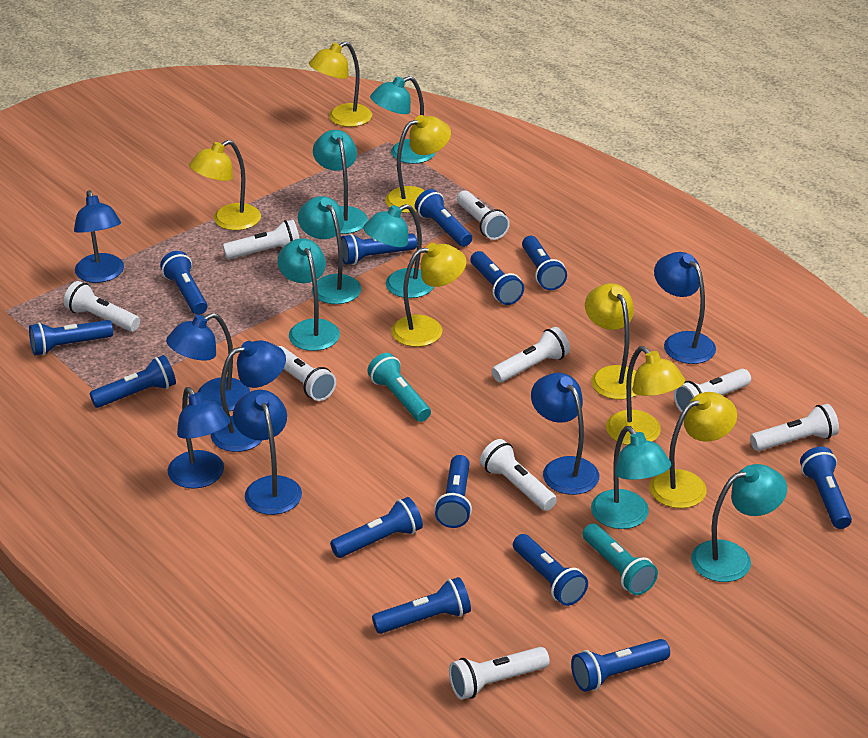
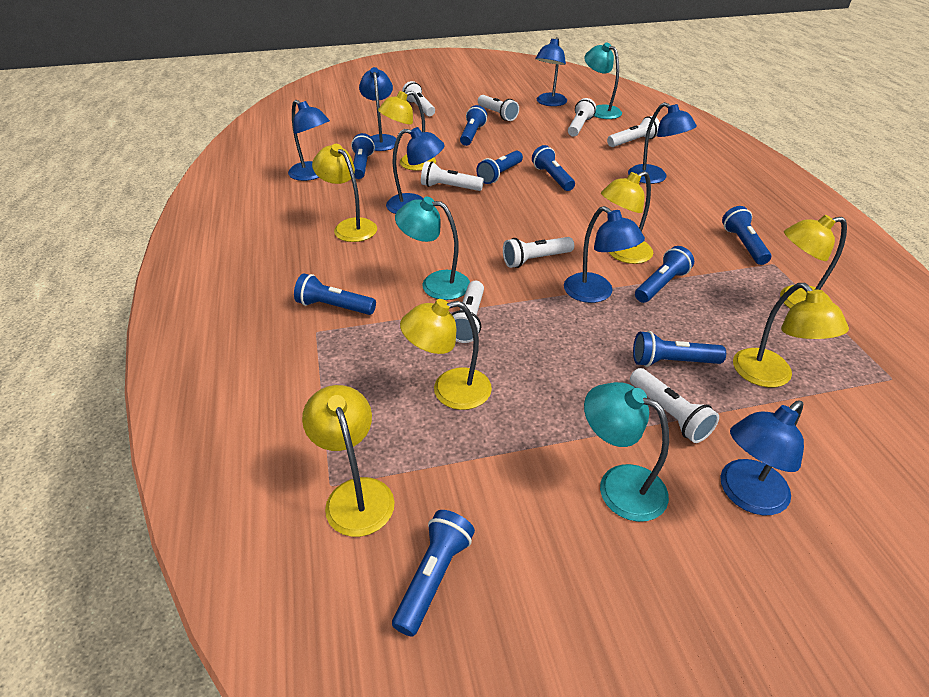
blue flashlight: [29,320,113,355] [90,355,176,408] [160,251,208,315] [330,497,423,558] [341,233,417,265] [372,577,471,634] [415,189,472,247] [434,455,472,528] [471,251,524,305] [513,534,588,606] [522,236,567,290] [571,639,670,692] [800,447,852,529] = 13 -> [294,273,376,315] [351,133,375,179] [392,510,475,637] [460,105,487,146] [476,151,523,184] [532,145,575,191] [633,331,726,367] [635,246,694,303] [722,206,771,265] = 9
turquoise flashlight: [367,353,431,422] [582,523,658,595] = 2 -> none = 0
turquoise lamp: [277,238,340,351] [298,196,362,304] [313,130,368,234] [363,204,434,298] [370,76,436,164] [591,426,671,529] [691,464,787,582] = 7 -> [395,197,470,300] [584,42,622,119] [584,382,669,522] = 3
white flashlight: [64,281,140,332] [223,219,300,259] [278,346,336,401] [449,647,550,700] [457,190,510,240] [480,439,557,511] [492,327,570,382] [674,369,751,412] [750,404,839,451] = 9 -> [402,81,435,116] [421,161,484,191] [452,281,484,343] [478,95,519,121] [503,237,574,268] [568,98,596,137] [607,116,660,147] [630,368,719,443] = 8

